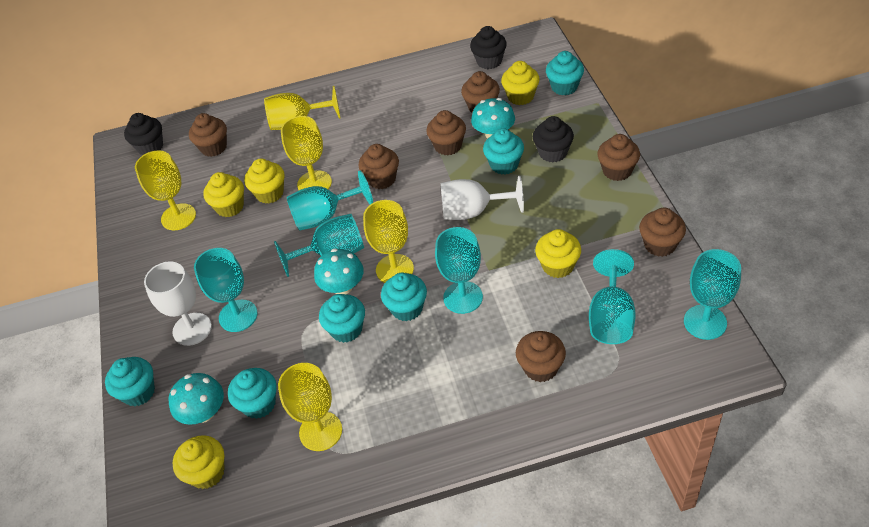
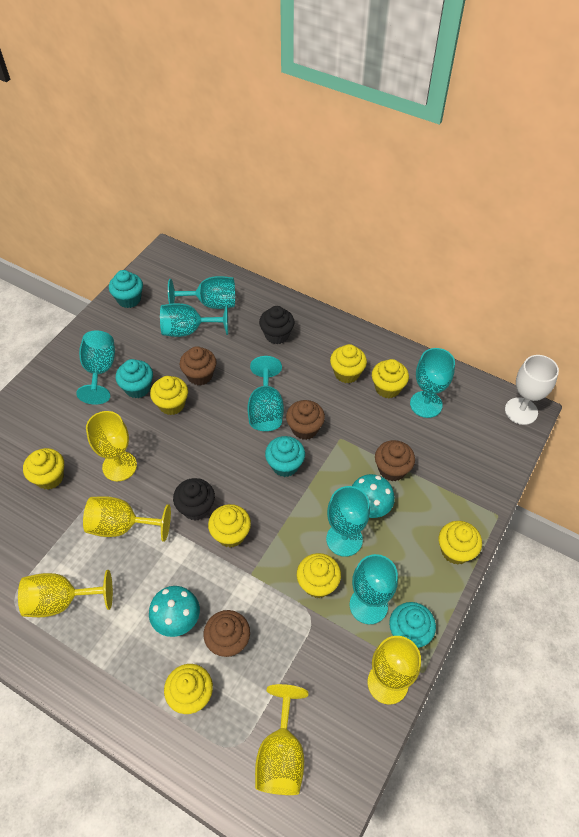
black cupcake: [124,113,163,155] [470,26,507,69] [533,116,574,162] = 3 -> [173,478,215,520] [259,306,295,344] = 2
brown cupcake: [189,113,227,157] [359,144,399,189] [426,110,466,155] [461,71,500,113] [516,331,566,382] [597,134,640,181] [639,208,686,257] = 7 -> [180,346,217,385] [203,610,250,657] [286,400,325,440] [375,440,415,481] = 4
turquoise cupcake: [105,357,155,407] [228,368,277,419] [319,294,365,343] [381,273,427,321] [483,128,524,175] [546,51,584,95] = 6 -> [109,270,143,308] [116,359,153,398] [265,436,305,477] [389,602,436,648] = 4
turquoise goblet: [194,248,257,332] [274,214,364,277] [287,171,373,231] [435,227,483,314] [589,249,636,344] [684,249,741,340] = 6 -> [76,330,115,405] [160,303,228,337] [168,276,235,309] [247,356,284,431] [326,486,370,557] [350,554,398,624] [410,348,455,418] = 7
turquoise mushroom: [169,373,224,425] [314,248,364,294] [471,98,515,139] = 3 -> [149,586,200,637] [352,474,395,518] = 2
white goblet: [144,261,212,346] [441,176,524,220] = 2 -> [505,355,559,425] = 1
yellow cupcake: [173,435,225,489] [203,172,244,217] [244,159,285,204] [501,61,540,105] [535,229,581,278] = 5 -> [23,448,64,490] [150,376,188,415] [164,664,213,714] [208,504,251,547] [297,553,341,598] [330,344,367,383] [372,359,409,398] [439,521,482,565] = 8

